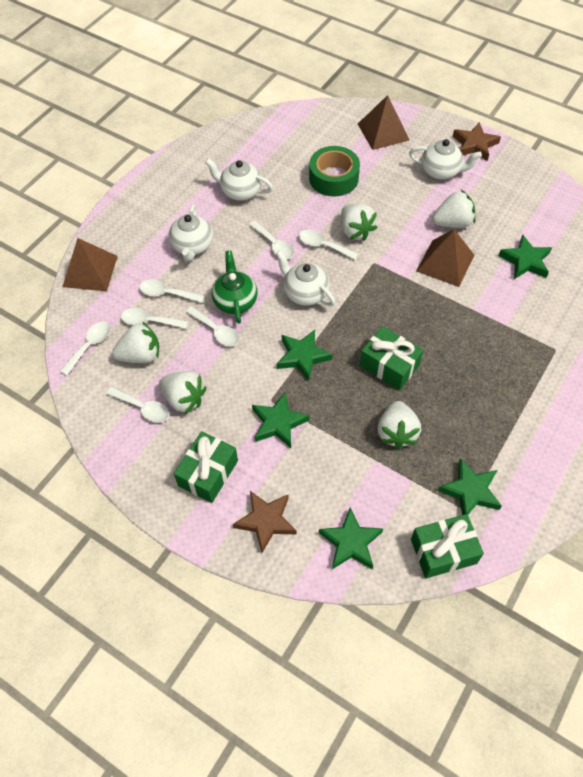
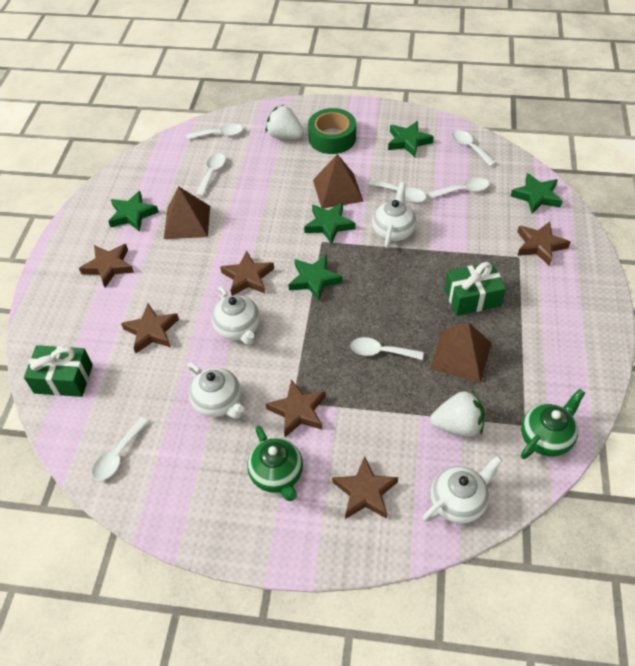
brown star: [233,491,296,553] [453,122,501,161] = 2 -> [79,244,134,288] [121,304,179,353] [220,251,274,296] [266,379,326,437] [332,456,398,519] [517,222,570,266] = 6
green gift: [174,431,238,503] [360,326,423,390] [411,514,484,578] = 3 -> [24,345,93,397] [444,262,506,316] = 2
green teapot: [211,250,257,324] = 1 -> [247,425,303,501] [521,389,585,459] = 2
white strawberry: [112,322,159,363] [159,371,207,414] [341,204,378,241] [378,401,421,449] [432,190,476,228] = 5 -> [266,105,304,139] [430,390,485,437] = 2

